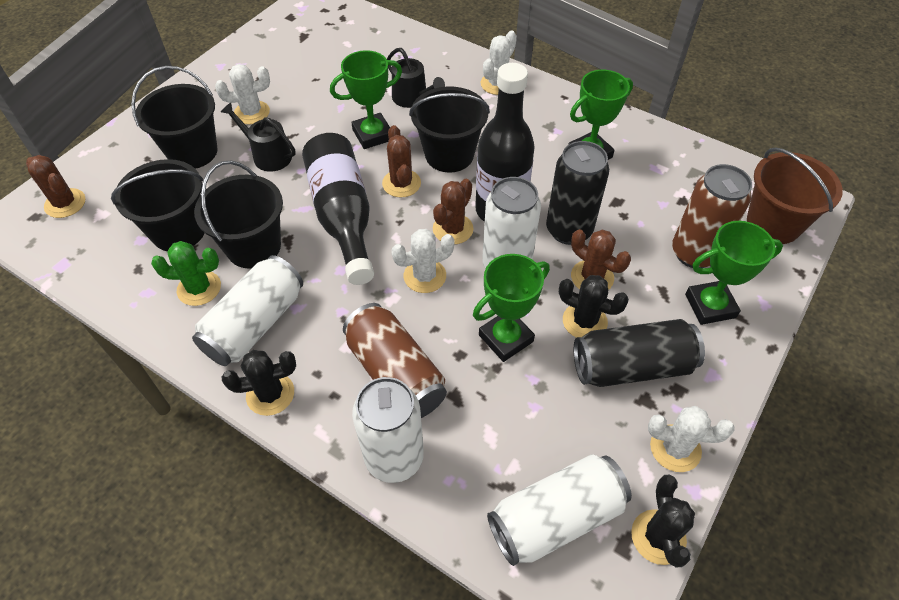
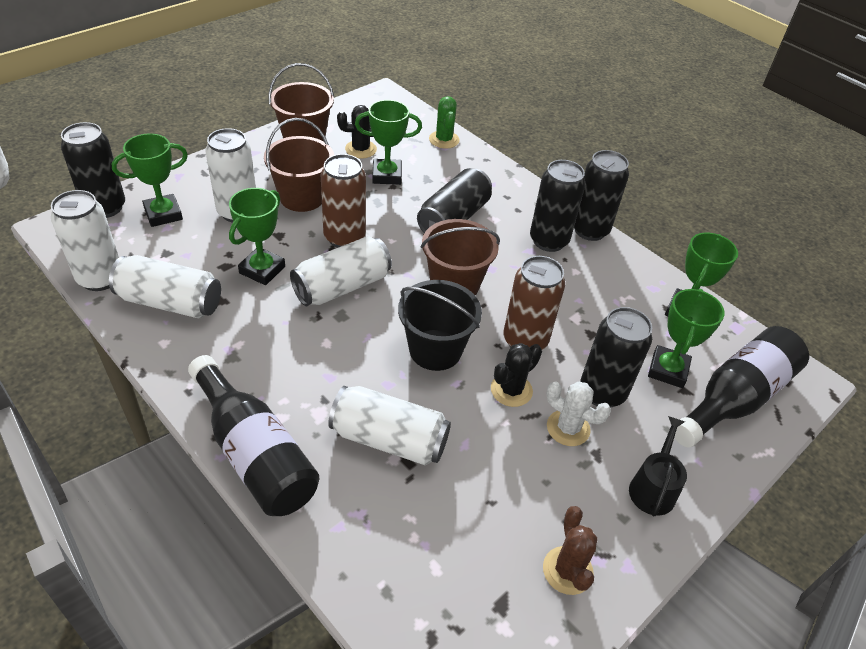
black bucket: [111,159,204,251] [131,66,218,169] [194,160,283,268] [409,86,490,173] = 4 -> [398,280,482,371] = 1
black cactus: [222,350,296,416] [559,275,629,338] [631,475,695,567] = 3 -> [337,105,377,158] [491,343,542,407] = 2
black can: [546,141,609,245] [574,319,705,387] = 2 -> [61,122,125,218] [417,168,492,233] [530,160,585,252] [574,150,629,241] [580,307,652,408] = 5
black watering can: [221,103,296,171] [387,48,445,108] = 2 -> [629,416,687,516] = 1
brown bucket: [747,147,843,244] = 1 -> [264,118,334,212] [268,63,334,141] [421,219,500,295] = 3
brown cactus: [26,155,86,218] [382,125,421,198] [433,179,474,244] [571,229,631,290] = 4 -> [543,506,598,595] = 1
green trophy: [330,50,402,149] [473,254,550,362] [568,70,633,160] [685,221,783,325] = 4 -> [112,133,188,227] [229,188,285,285] [355,100,422,185] [648,289,725,388] [665,232,738,316] = 5
white cactus: [215,64,270,125] [391,229,455,293] [481,30,517,95] [648,406,735,472] = 4 -> [546,381,611,446] = 1
white can: [192,255,303,366] [352,377,424,483] [482,177,541,269] [487,454,632,566] = 4 -> [51,190,119,291] [109,255,221,319] [205,128,256,222] [290,236,392,306] [328,386,451,465] = 5

